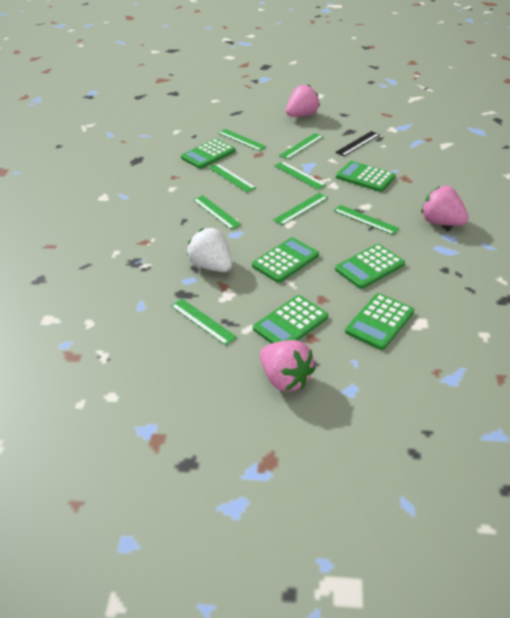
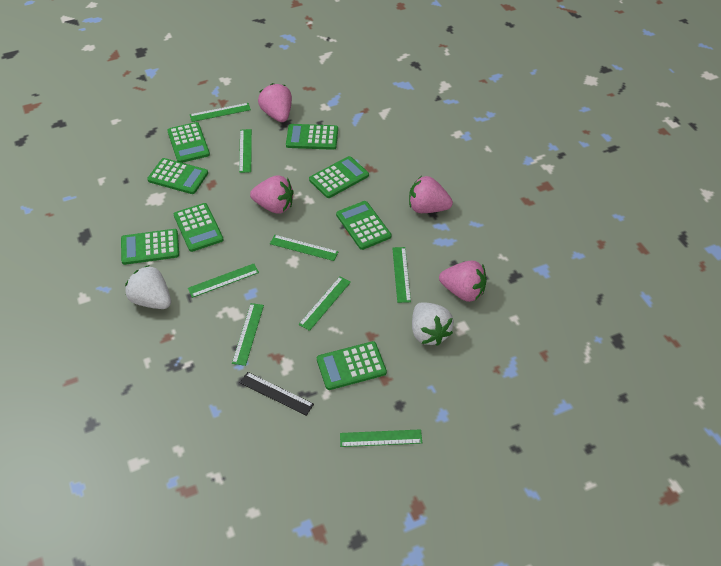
green calculator: [181,139,235,169] [252,237,319,283] [253,295,328,344] [335,244,405,289] [336,161,395,192] [345,293,414,350] = 6 -> [121,229,179,265] [147,158,208,194] [167,122,210,163] [174,203,224,252] [286,124,338,150] [309,156,369,198] [317,341,387,390] [336,201,391,250] = 8
pink strawberry: [260,340,315,392] [286,85,320,117] [421,186,469,226] = 3 -> [250,176,294,213] [258,83,292,122] [409,176,453,213] [439,261,487,302] = 4
white strawberry: [187,228,232,272] = 1 -> [125,265,171,309] [412,302,454,346] = 2

